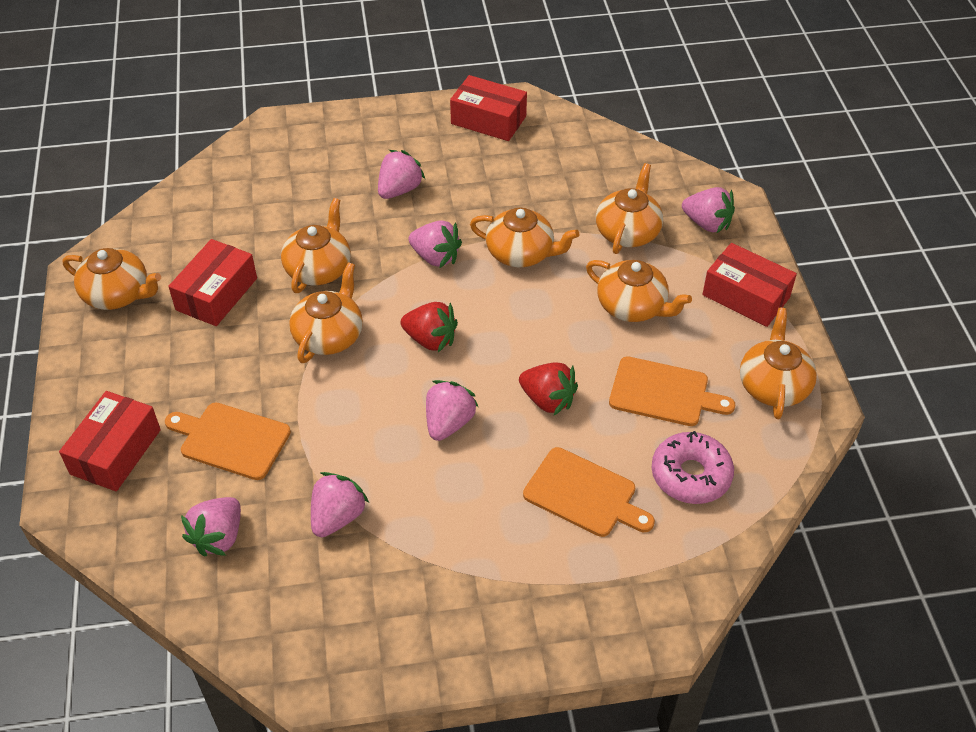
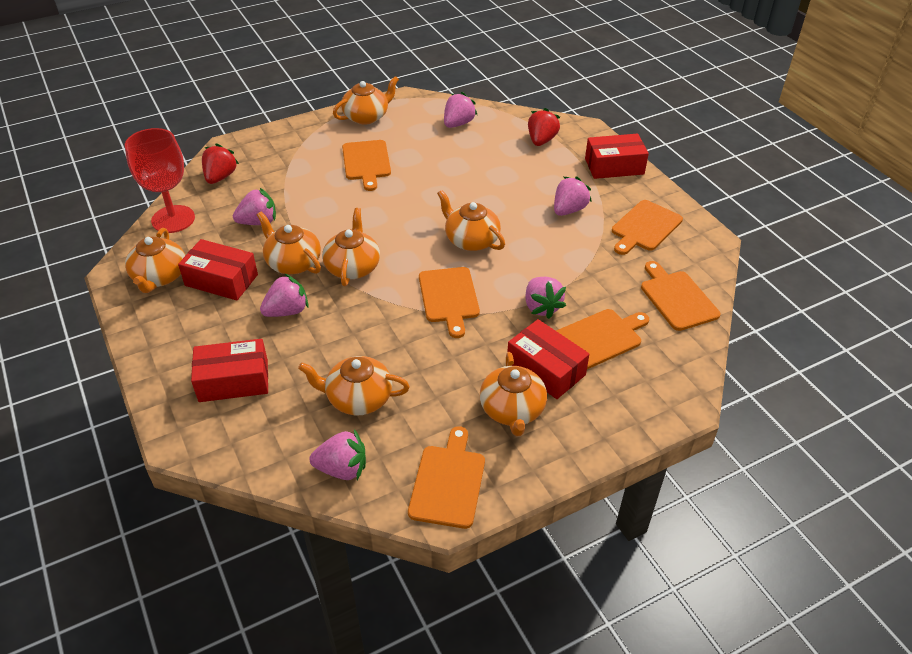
orange cutting board: [165,403,291,480] [523,447,655,537] [609,356,735,426] = 3 -> [342,140,391,191] [408,426,485,529] [419,267,480,338] [556,309,649,369] [612,200,683,255] [641,261,720,331] = 6
pink donut: [652,431,734,504] = 1 -> none = 0
red goblet: none = 0 -> [125,128,195,233] = 1

